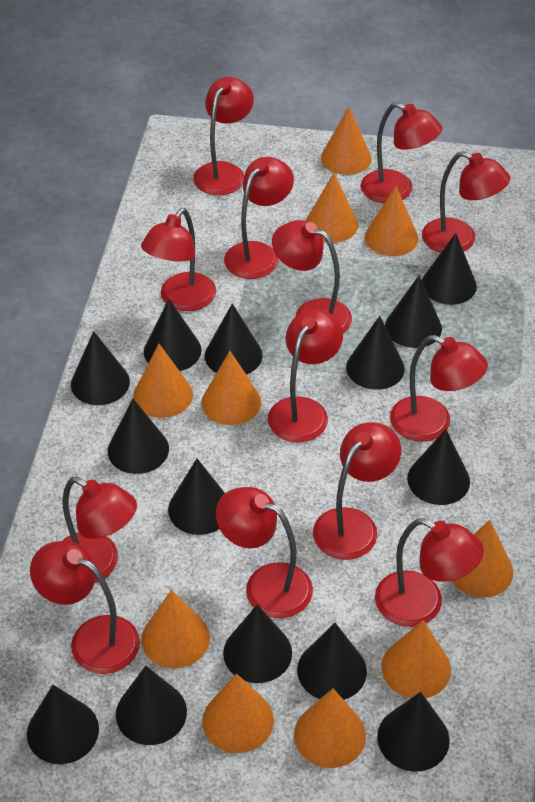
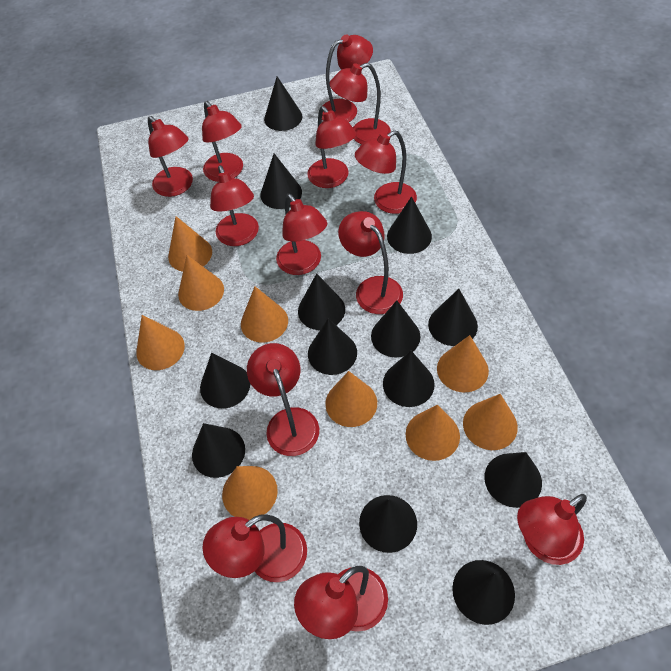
black cone: [27,685,99,764] [71,331,130,405] [108,399,169,474] [116,666,187,745] [144,299,202,371] [168,459,225,535] [205,303,263,375] [223,604,292,683] [297,623,367,700] [346,316,405,390] [377,692,450,772] [385,275,442,348] [407,429,470,505] [422,233,477,305] = 14 -> [192,423,245,478] [200,353,250,409] [260,153,302,209] [264,77,302,131] [298,273,345,330] [308,318,357,375] [359,495,417,553] [371,300,420,358] [383,351,435,407] [387,196,432,254] [428,289,478,346] [452,560,515,625] [484,452,542,508] = 13
orange cone: [133,344,193,418] [141,590,210,668] [201,351,261,425] [202,674,274,753] [294,689,366,768] [306,173,358,243] [321,107,372,175] [365,186,418,256] [381,620,451,698] [452,520,513,597] = 10 -> [136,315,185,370] [168,216,212,272] [178,255,224,311] [222,466,278,520] [241,286,288,343] [325,371,377,427] [406,405,460,461] [437,335,489,392] [463,394,518,450] = 9

